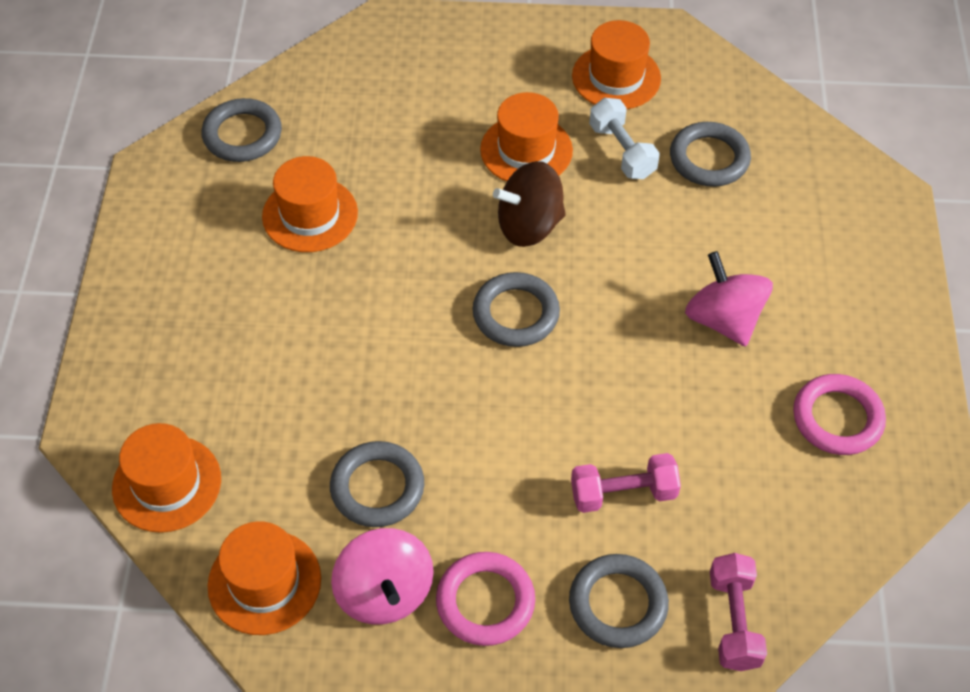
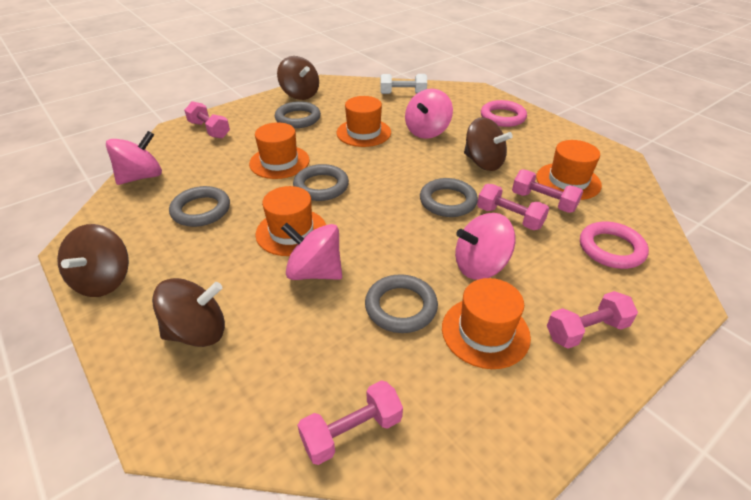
brown spinning top: [493,161,566,247] = 1 -> [57,224,129,297] [152,278,225,347] [277,56,319,100] [464,117,513,171] = 4
pink dumbbell: [571,453,681,513] [710,553,767,671] = 2 -> [184,101,230,138] [298,380,403,465] [477,184,549,230] [512,169,583,213] [547,291,638,349] = 5
pink spinning top: [331,528,434,625] [685,251,773,347] = 2 -> [106,131,162,185] [281,223,342,280] [405,89,453,139] [455,213,515,280] = 4

